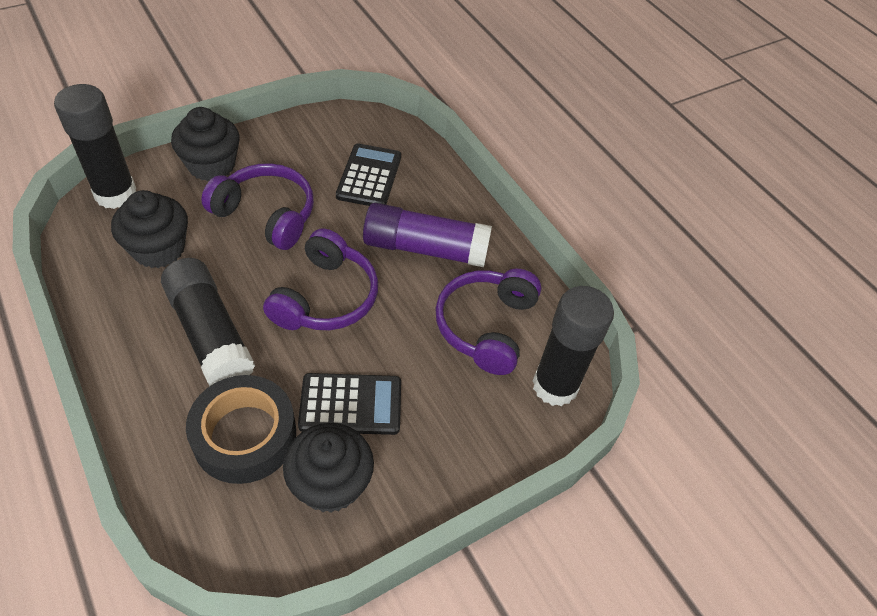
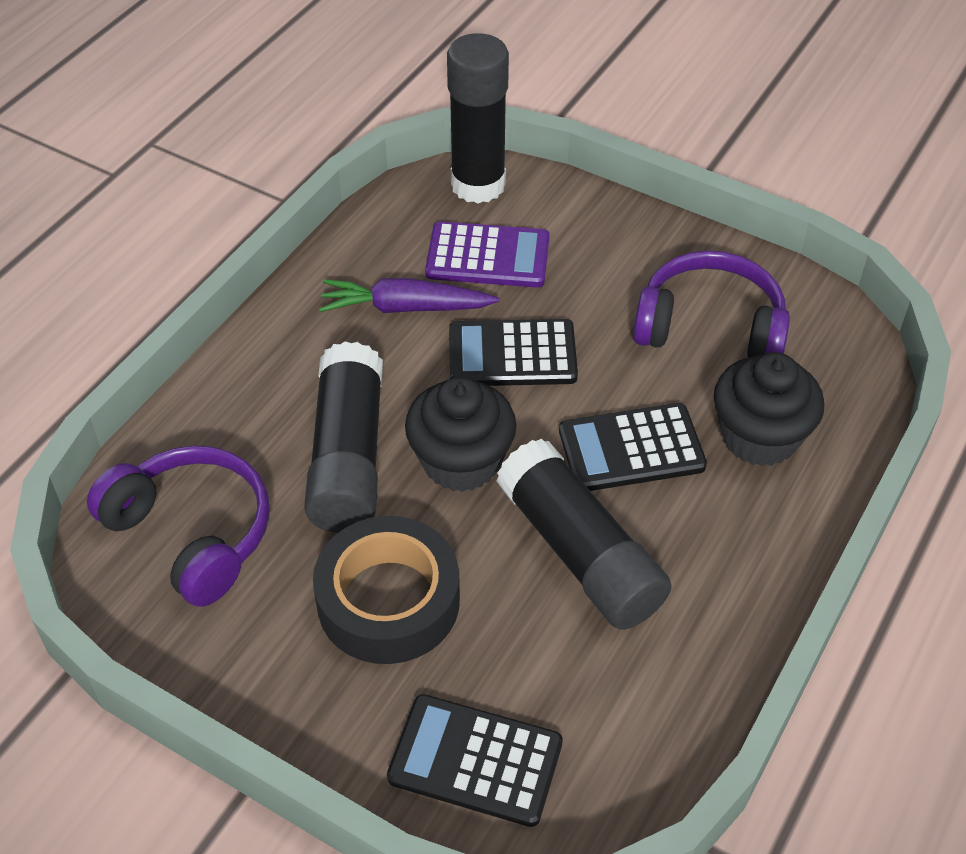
black calculator: [298,373,401,435] [336,143,401,206] = 2 -> [387,694,563,827] [449,319,578,386] [559,403,707,491] = 3
black cupcake: [111,190,188,268] [171,107,240,181] [283,423,374,513] = 3 -> [405,377,517,492] [714,352,824,466] = 2
purple calculator: none = 0 -> [425,222,550,288] = 1
purple carrot: none = 0 -> [319,278,499,313] = 1
purple glue stick: [363,203,492,267] = 1 -> none = 0
purple headphones: [201,163,314,250] [263,228,378,330] [435,269,541,375] = 3 -> [87,446,270,607] [633,251,790,357] = 2

